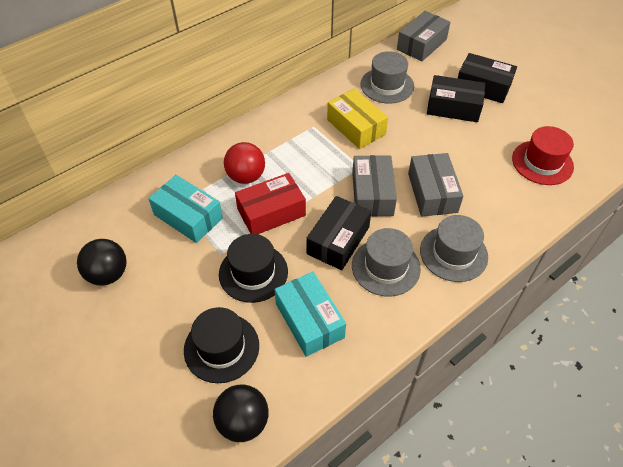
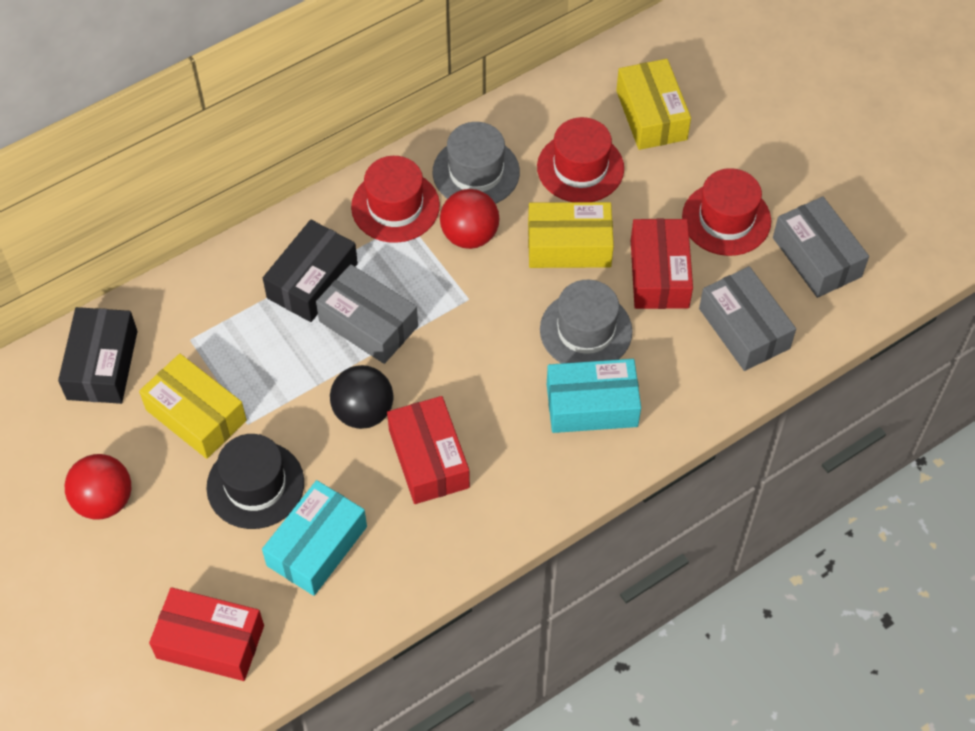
black ball: [77,239,127,286] [213,385,269,442] = 2 -> [330,365,393,429] = 1
black box: [306,196,371,270] [427,75,485,122] [458,53,517,103] = 3 -> [58,307,138,404] [263,220,358,322] = 2
black hat: [184,307,259,383] [219,234,288,303] = 2 -> [206,434,304,529] = 1
grey hat: [352,228,421,297] [360,51,414,104] [420,215,488,282] = 3 -> [432,122,520,204] [540,280,632,364] = 2
red ball: [224,142,265,184] = 1 -> [65,454,131,519] [440,189,499,249] = 2
red box: [235,173,306,234] = 1 -> [149,587,264,681] [387,396,470,504] [631,219,693,309] = 3
red hat: [512,126,574,185] = 1 -> [351,156,440,243] [537,117,624,202] [682,168,771,256] = 3
yellow box: [327,89,388,149] = 1 -> [139,354,247,459] [528,202,614,268] [616,59,691,150] = 3

